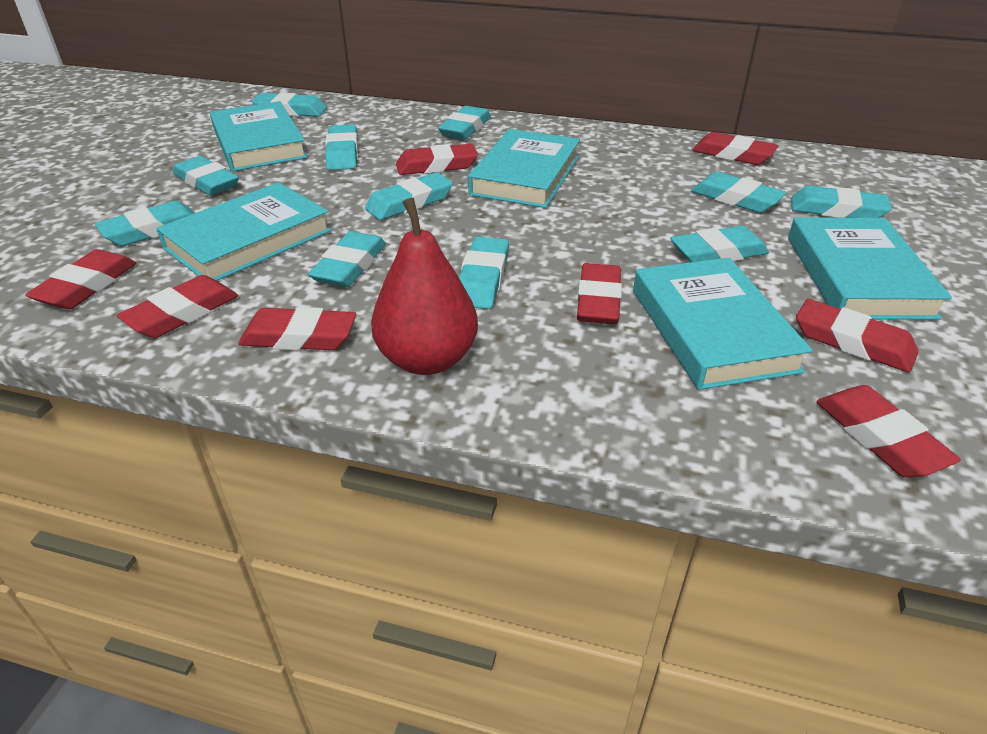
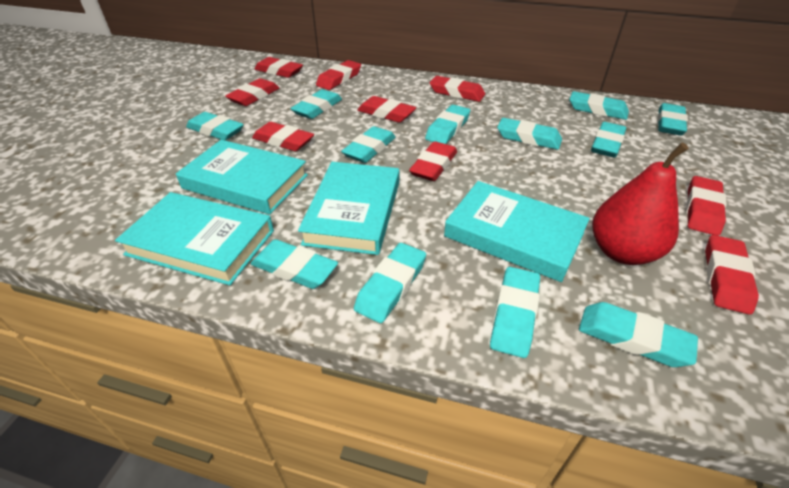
red eraser: [25,249,136,309] [117,275,238,338] [238,307,356,350] [396,144,478,175] [577,263,622,324] [692,132,778,165] [796,299,918,372] [816,385,961,478] = 8 -> [225,78,279,106] [252,122,314,151] [255,57,303,78] [316,60,361,90] [357,96,416,123] [409,141,457,181] [430,76,485,102] [686,176,727,236] [705,235,759,315] = 9
turquoise book: [156,182,331,281] [210,101,308,171] [468,129,580,208] [633,258,813,390] [788,217,952,320] = 5 -> [115,192,274,286] [176,140,308,214] [298,162,399,255] [444,181,590,282] = 4
turquoise eraser: [95,201,195,246] [173,156,239,196] [252,92,327,117] [308,231,386,287] [325,125,358,170] [365,172,453,220] [438,106,491,140] [459,237,509,309] [670,226,769,262] [691,172,787,213] [791,186,892,218] = 11 -> [186,112,244,140] [251,239,338,289] [290,89,342,119] [341,126,396,163] [354,243,426,323] [425,105,470,144] [490,267,540,358] [497,118,562,150] [570,91,629,120] [579,302,698,367] [591,122,626,158] [657,103,688,136] = 12

